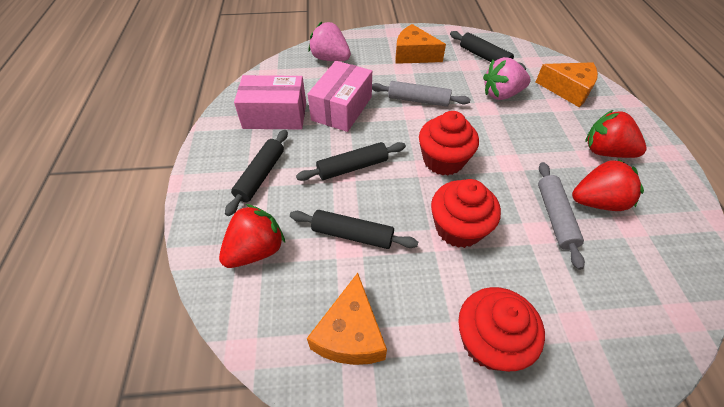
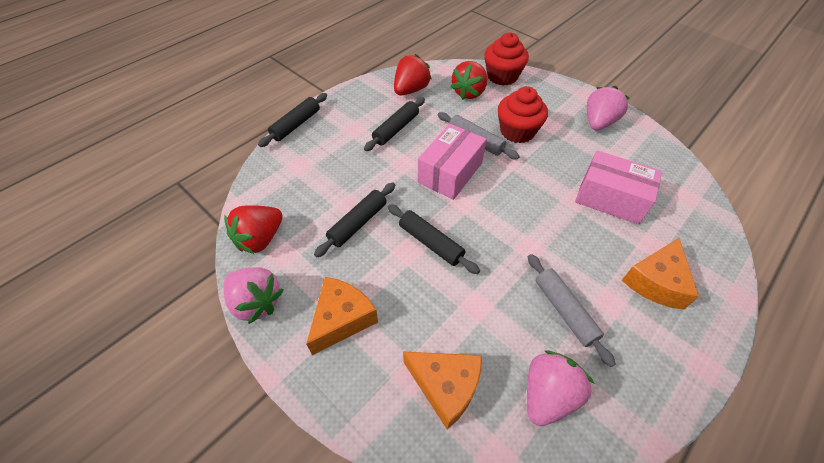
pink strawberry: [309,22,351,61] [483,57,531,100] = 2 -> [223,267,283,324] [527,350,594,426] [587,86,630,130] = 3
red cupcake: [419,111,479,176] [431,179,501,248] [458,287,545,372] = 3 -> [484,33,529,86] [498,86,548,143] = 2

